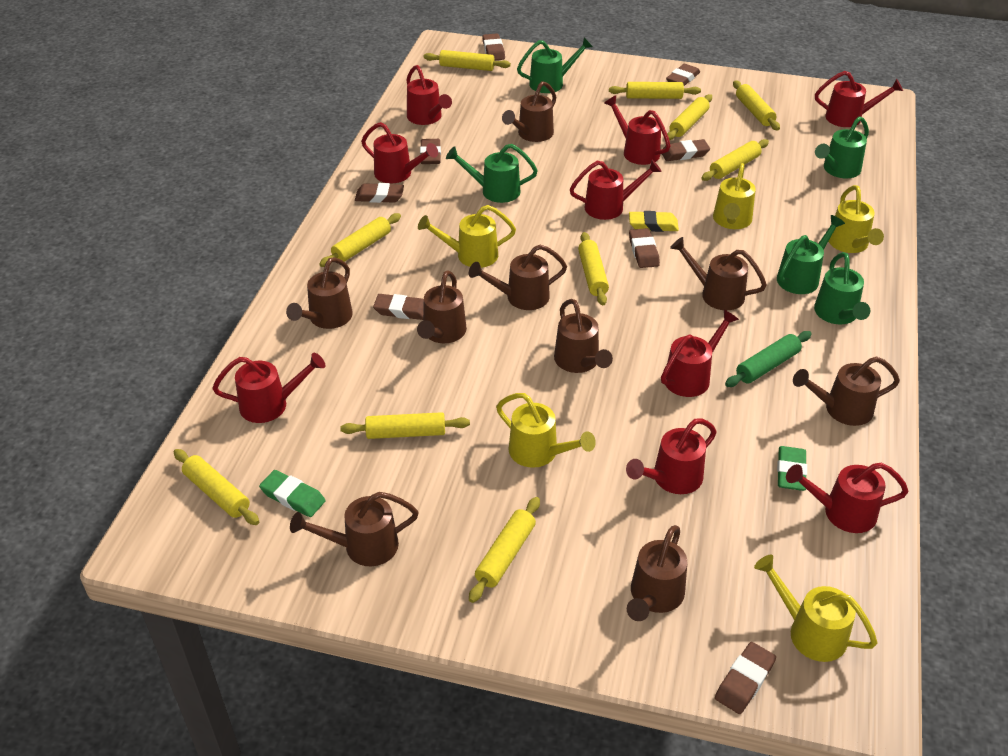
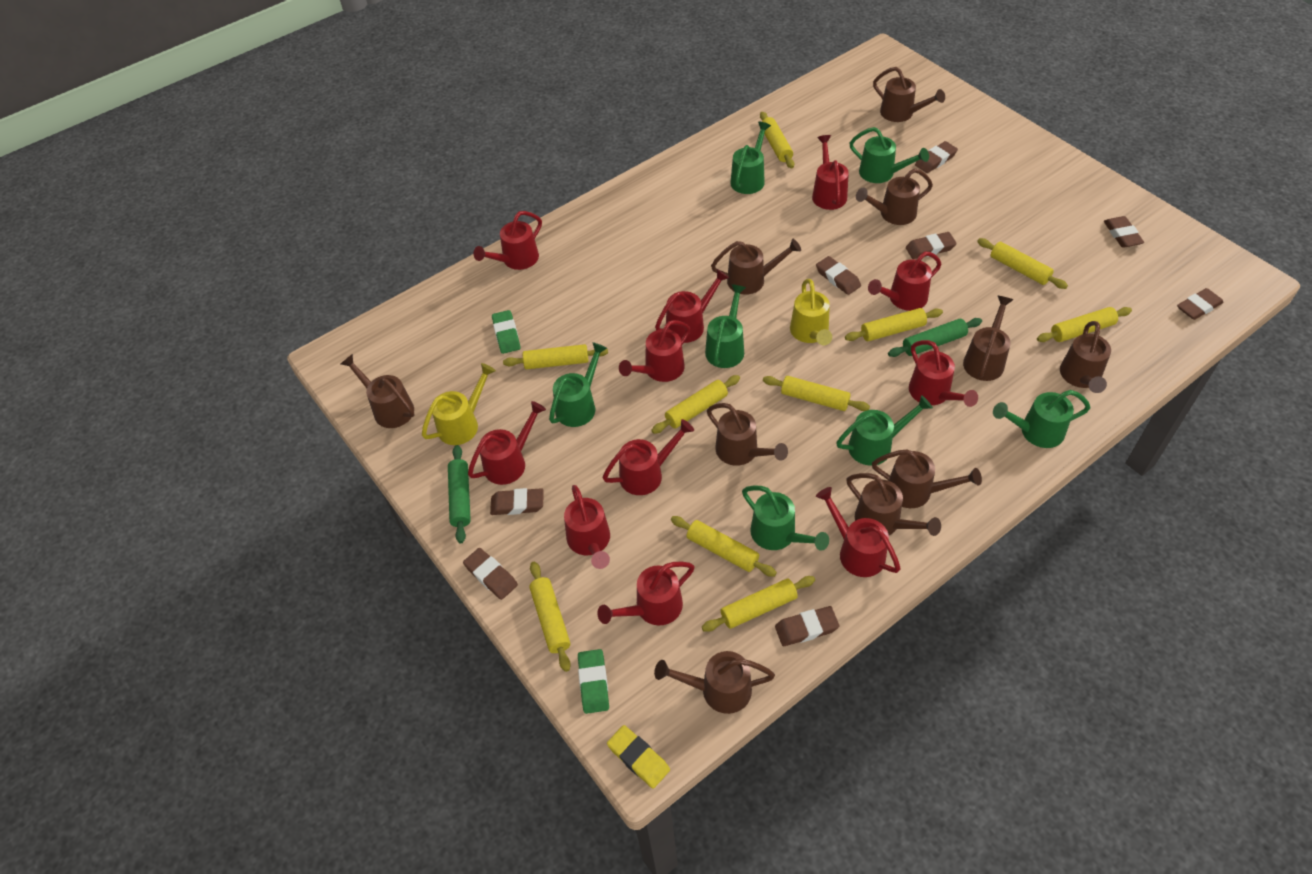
brown watering can: [286,257,353,329] [290,492,419,566] [417,270,467,343] [469,245,567,310] [502,81,556,142] [554,299,613,373] [627,525,687,621] [670,237,767,310] [793,357,900,426] = 9 -> [341,354,415,428] [654,651,775,714] [707,403,788,466] [711,239,801,295] [846,473,941,536] [856,168,933,225] [872,449,982,508] [873,67,945,122] [963,296,1013,381] [1060,321,1111,393] = 10
green rolling pin: [725,331,812,387] = 1 -> [448,445,471,544] [888,318,982,357] = 2
green watering can: [446,144,538,203] [517,37,593,93] [777,215,845,294] [814,252,871,325] [815,116,869,178] = 5 -> [549,342,607,427] [705,284,746,368] [730,122,771,194] [742,485,829,551] [836,395,933,466] [850,127,929,183] [993,390,1091,448] = 7
red watering can: [212,353,325,423] [361,122,438,183] [406,65,452,125] [570,160,662,220] [604,96,671,165] [626,418,717,494] [661,310,739,397] [786,462,909,533] [815,71,903,127] = 9 -> [468,401,546,485] [474,211,542,270] [564,485,610,569] [597,562,694,625] [603,419,694,495] [619,320,690,382] [655,269,729,343] [812,135,849,210] [816,487,900,577] [868,252,942,311] [909,340,978,407] = 11
yellow watering can: [418,205,516,268] [496,393,596,468] [713,163,756,229] [754,555,877,662] [828,185,884,253] = 5 -> [422,363,496,445] [790,279,832,345] = 2

